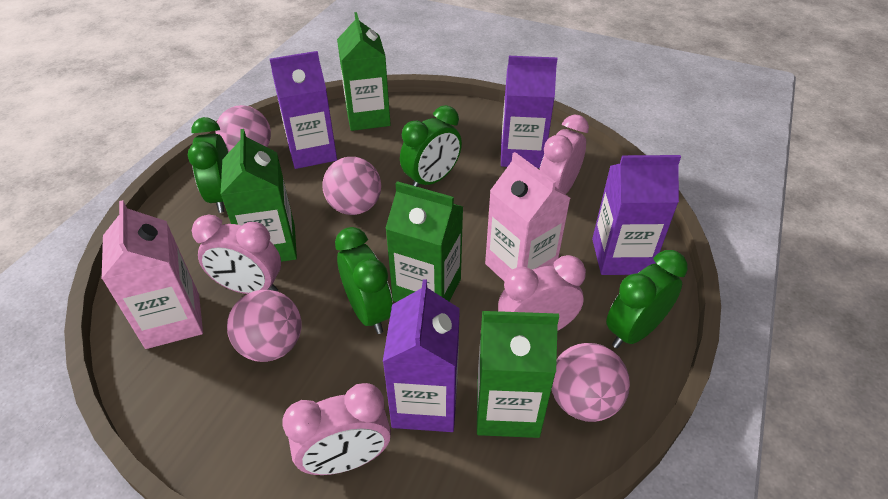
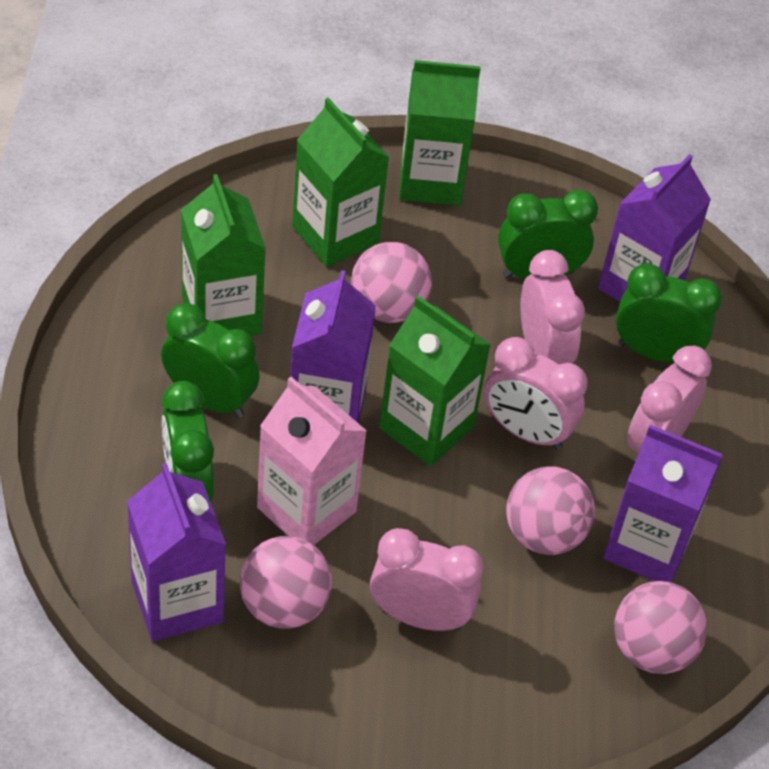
pink carton: [102,200,203,349] [485,152,570,281] = 2 -> [257,377,367,545] = 1

